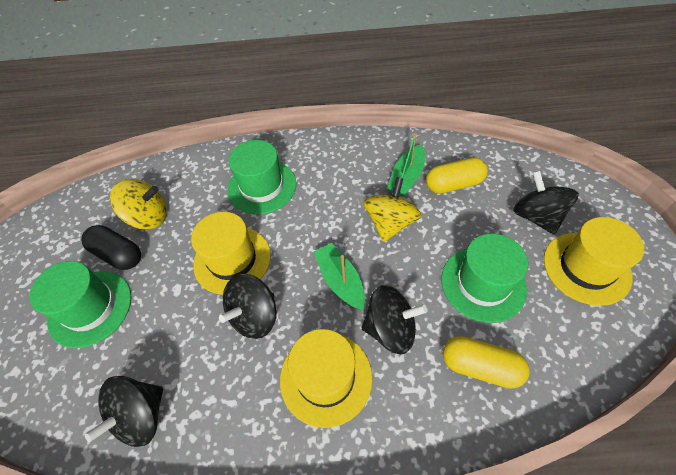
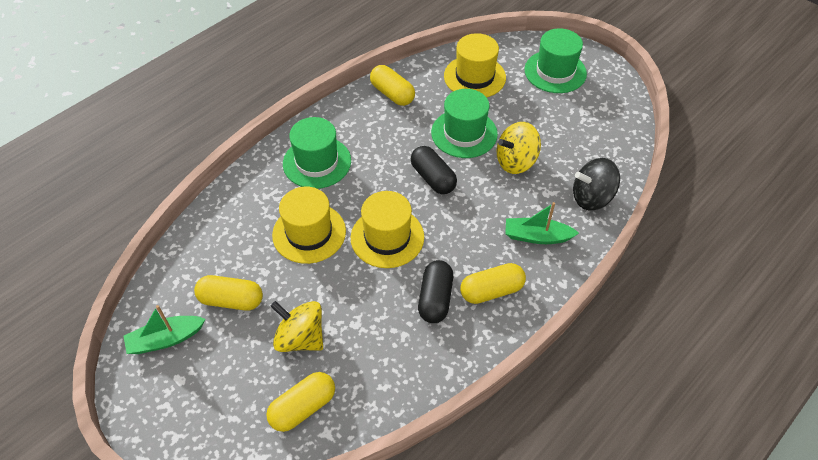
black capsule: [81,225,141,270] = 1 -> [411,146,457,194] [418,260,453,323] = 2
black spinning top: [85,376,163,447] [219,274,276,339] [361,285,428,354] [513,170,579,235] = 4 -> [573,158,620,210] = 1
yellow capsule: [426,158,488,194] [443,336,530,389] = 2 -> [194,275,263,311] [266,372,335,432] [370,65,415,106] [460,263,526,304] = 4

